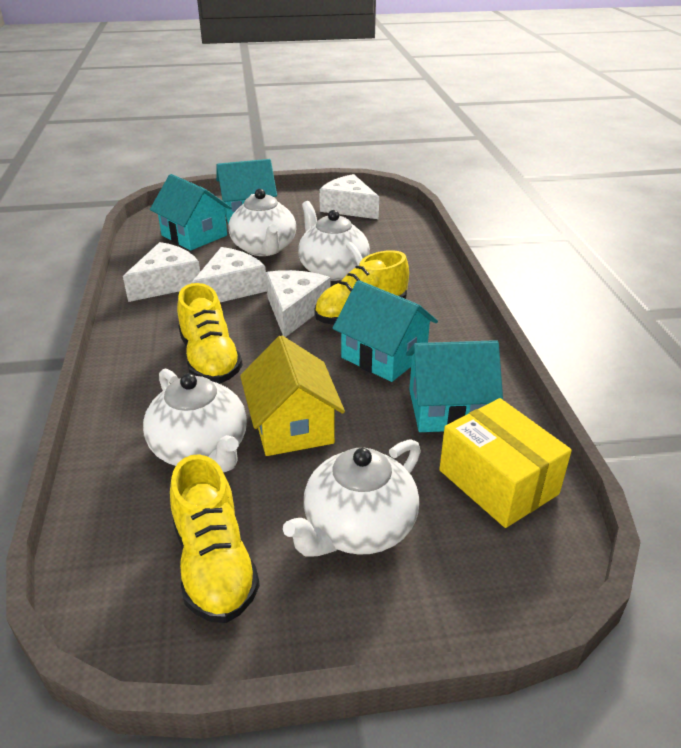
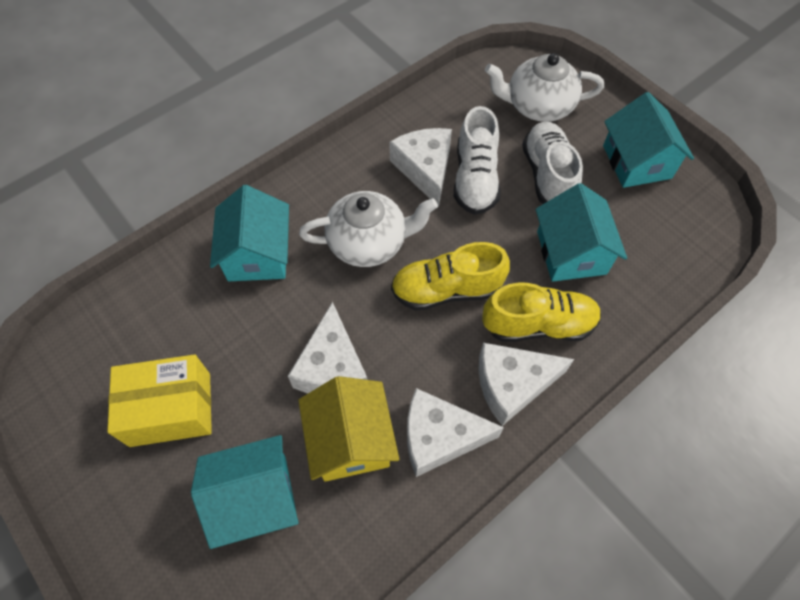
white shoe: none = 0 -> [454,106,501,215] [522,122,583,204] = 2
white teapot: [143,368,247,472] [228,189,296,256] [283,439,421,557] [298,201,370,281] = 4 -> [299,191,438,267] [485,53,604,122] = 2
yellow shoe: [170,454,260,623] [177,283,243,384] [314,250,409,325] = 3 -> [391,242,510,311] [482,283,601,342] = 2

